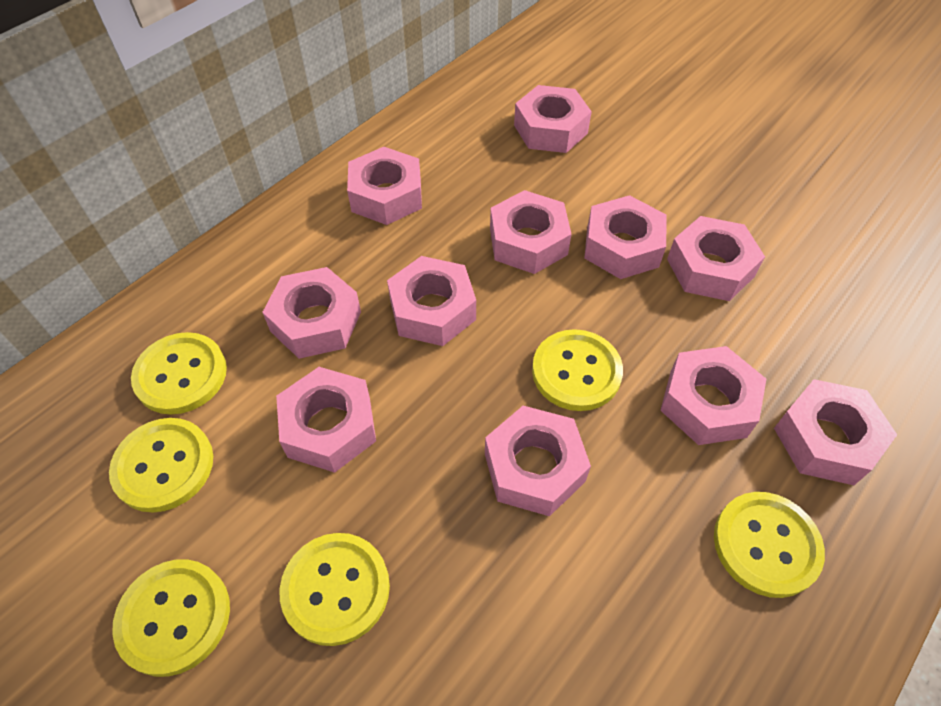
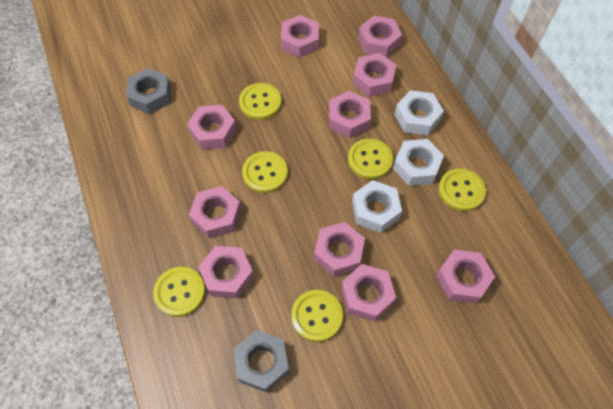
grey nut: none = 0 -> [126,68,171,114] [234,330,289,392] = 2
pink nut: [262,267,361,359] [276,367,376,473] [347,147,422,225] [387,256,476,346] [485,406,591,516] [490,190,572,274] [514,85,592,153] [584,195,667,279] [660,346,766,445] [667,216,765,301] [774,379,897,485] = 11 -> [187,105,237,150] [189,186,241,239] [198,246,254,298] [281,15,319,58] [314,222,365,277] [329,91,371,138] [341,264,396,322] [352,53,397,97] [358,16,402,57] [436,249,495,304] = 10
white nut: none = 0 -> [352,180,402,233] [393,139,444,186] [395,90,444,136] = 3

